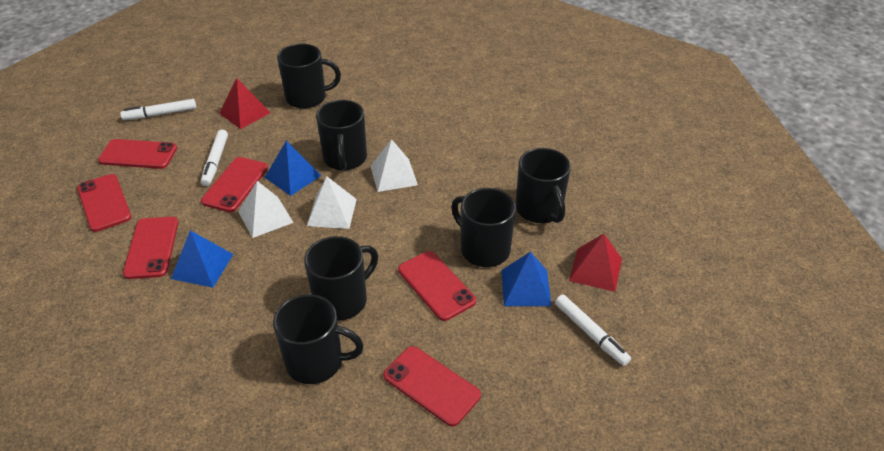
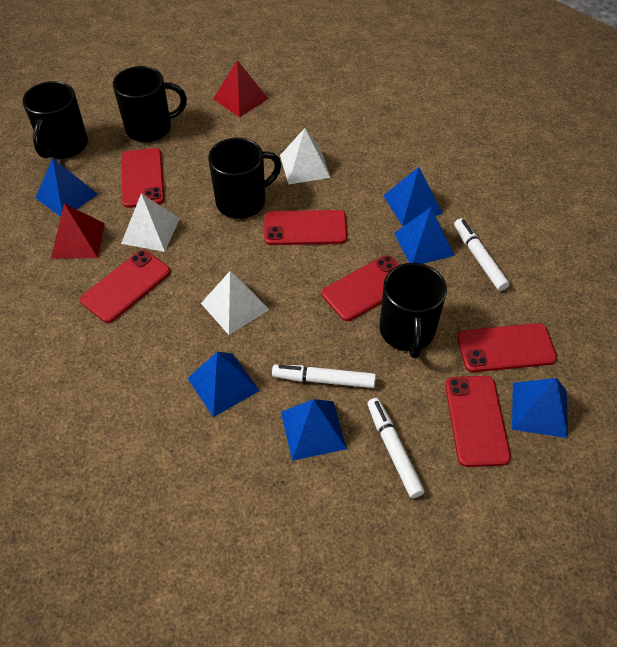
black mug: [273,294,364,384] [277,44,341,109] [304,236,378,321] [316,100,367,170] [451,188,516,267] [516,148,571,223] = 6 -> [22,81,88,159] [113,66,187,143] [208,138,281,219] [379,263,447,358] = 4
blue pyramid: [171,230,233,288] [265,141,322,196] [501,252,552,306] = 3 -> [35,158,98,217] [187,352,260,417] [281,399,347,461] [383,167,443,226] [394,207,455,264] [512,378,568,438] = 6

